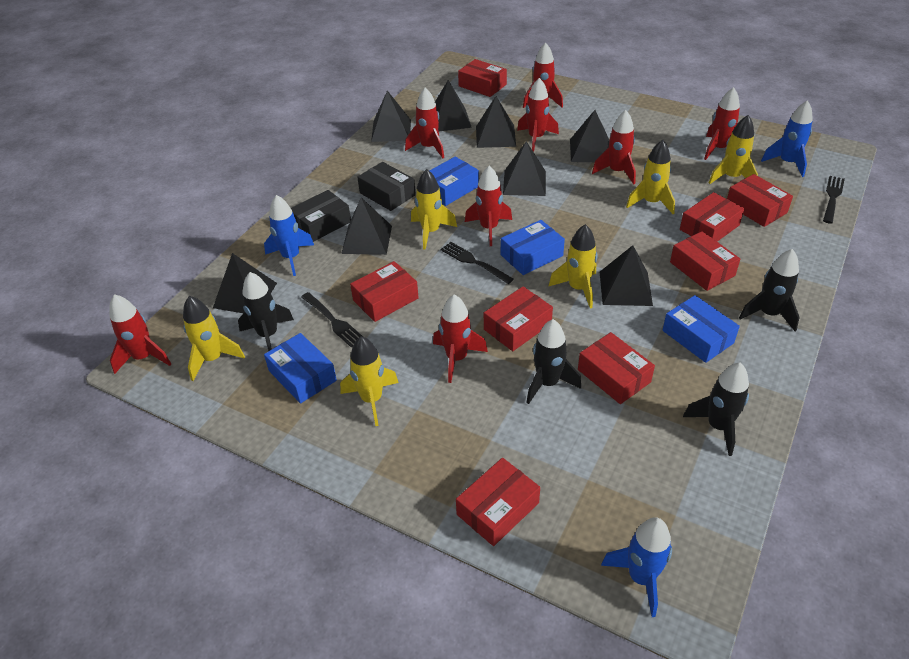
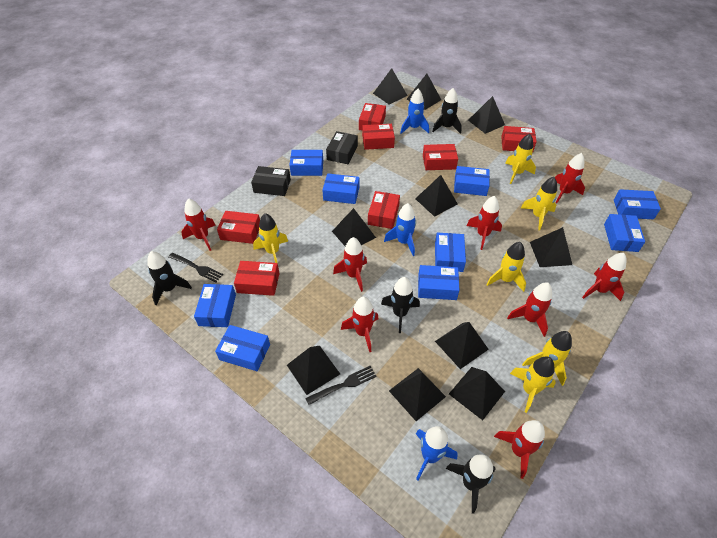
black fork: [301,292,363,348] [441,242,514,284] [823,176,845,224] = 3 -> [168,253,223,282] [305,366,377,405] = 2
black pyramid: [213,253,277,313] [341,198,392,255] [371,91,411,142] [435,80,472,131] [476,96,516,148] [503,141,546,196] [570,110,609,162] [600,245,653,306] = 8 -> [287,346,340,395] [332,208,376,246] [373,68,408,104] [389,368,446,421] [406,74,441,110] [415,175,458,217] [435,322,489,369] [449,367,505,420] [468,96,505,134] [530,227,572,267] = 10
blue box: [264,333,337,404] [430,157,479,206] [501,220,565,275] [663,295,740,363] = 4 -> [194,284,236,327] [215,325,270,371] [290,150,323,176] [322,173,359,204] [418,265,460,300] [435,233,466,272] [454,166,490,196] [604,214,645,252] [614,189,661,219] = 9
red box: [350,261,419,322] [456,458,540,546] [458,59,507,97] [484,286,553,351] [578,332,655,404] [670,231,740,291] [680,192,744,241] [727,174,793,227] = 8 -> [217,211,260,244] [234,261,280,296] [359,103,386,130] [362,124,395,150] [368,191,400,229] [423,144,458,170] [501,126,537,153] = 7

